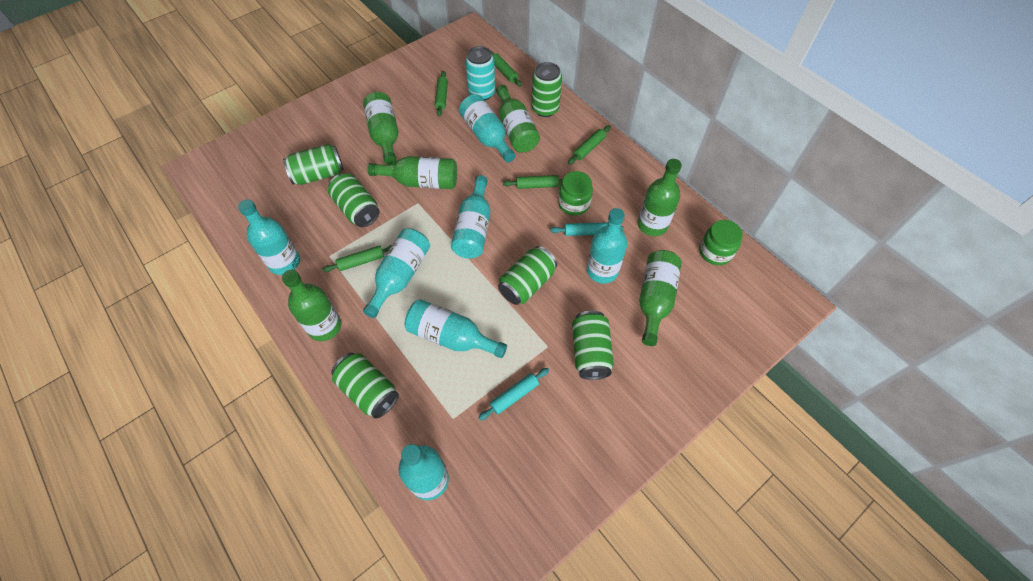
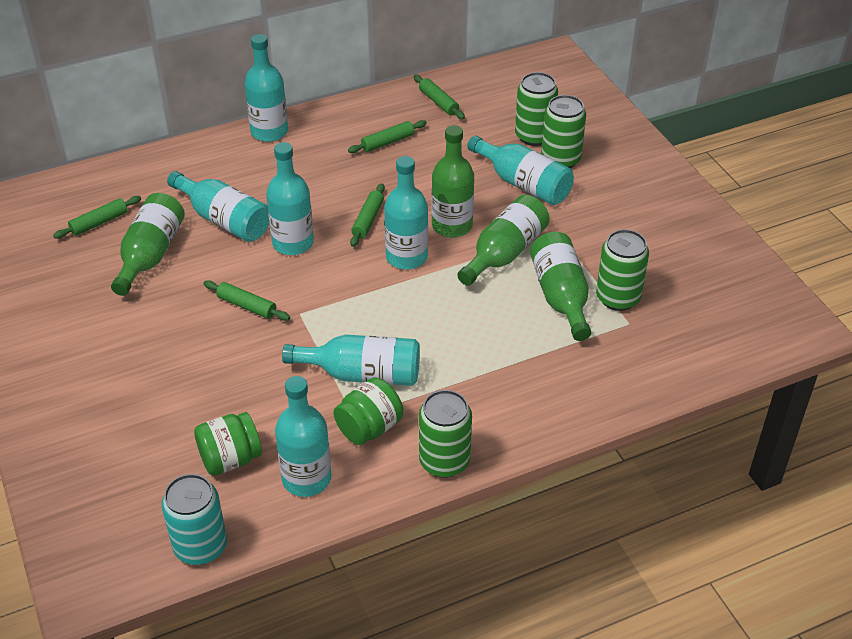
green bottle: [282,270,341,341] [363,92,398,165] [368,156,457,189] [496,85,540,152] [638,159,682,236] [639,250,682,346] = 6 -> [111,193,185,296] [432,125,474,238] [457,195,550,286] [530,232,591,341] = 4
green can: [283,144,344,185] [328,173,379,227] [331,353,399,419] [498,246,557,305] [532,62,562,117] [572,311,614,380] = 6 -> [419,390,472,478] [515,72,558,146] [541,95,586,168] [596,229,649,311] = 4
turquoise rolling pin: [478,368,549,420] [550,222,624,236] = 2 -> none = 0

